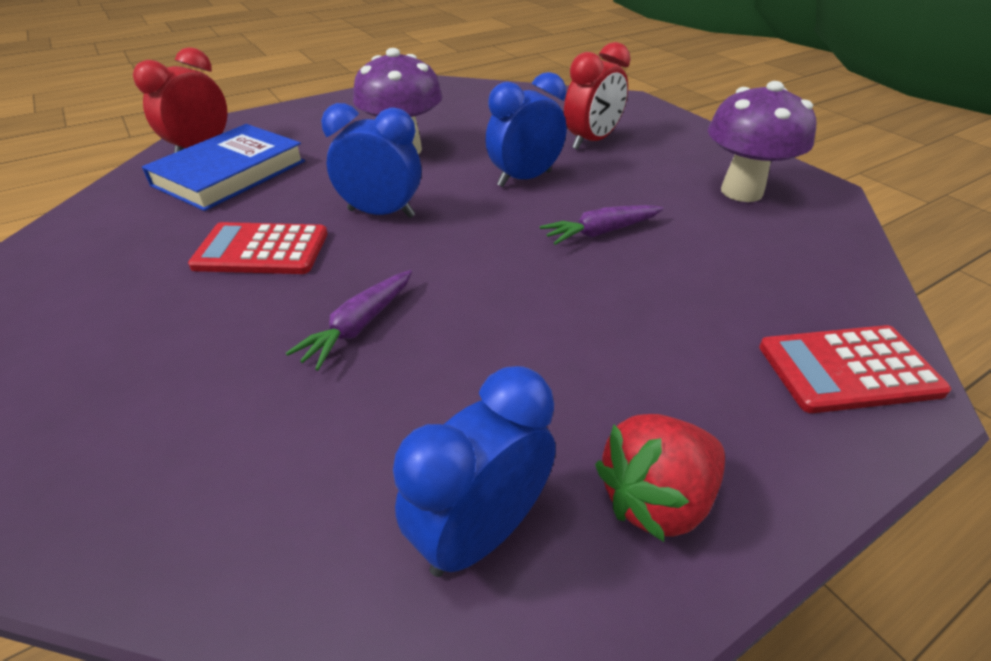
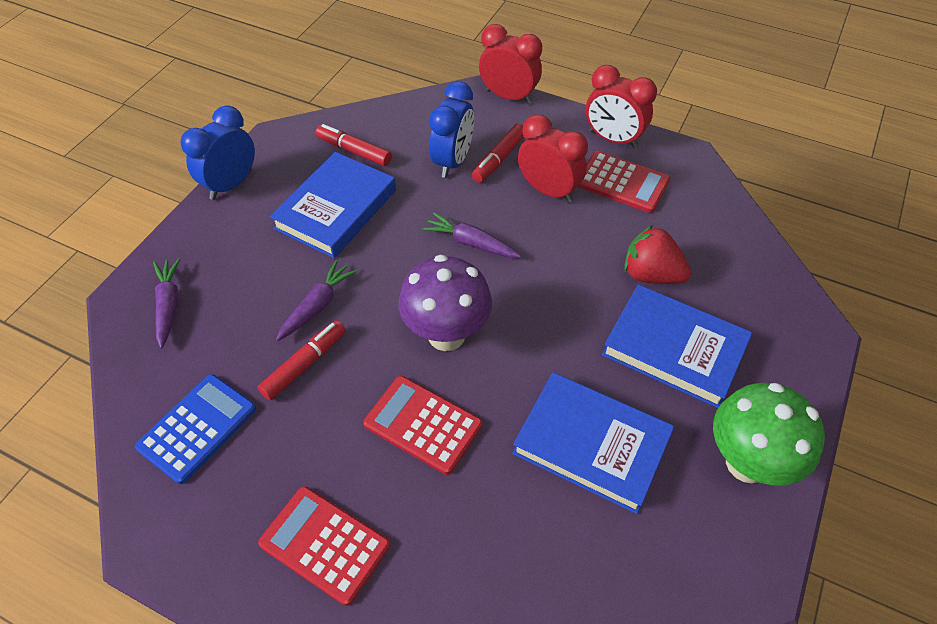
blue book: [142,124,305,211] = 1 -> [270,152,396,258] [512,372,674,514] [602,284,752,408] = 3
blue calculator: none = 0 -> [135,374,256,484] = 1
blue clock: [321,103,421,218] [393,366,556,577] [485,72,566,187] = 3 -> [181,105,255,200] [429,81,474,178] = 2
green mushroom: none = 0 -> [713,383,825,485] = 1
purple carrot: [286,270,412,371] [540,205,663,245] = 2 -> [153,258,180,349] [276,260,357,341] [422,213,521,258] = 3
purple mushroom: [353,48,442,154] [708,81,816,202] = 2 -> [398,255,492,351] = 1
red calculator: [188,222,328,274] [759,325,951,413] = 2 -> [258,486,390,606] [363,376,483,475] [577,151,670,213] = 3
red clock: [133,47,227,153] [564,42,631,150] = 2 -> [479,24,542,104] [518,114,588,203] [586,65,657,148] = 3
red marker: none = 0 -> [258,320,346,400] [315,124,392,166] [472,123,524,183] = 3

